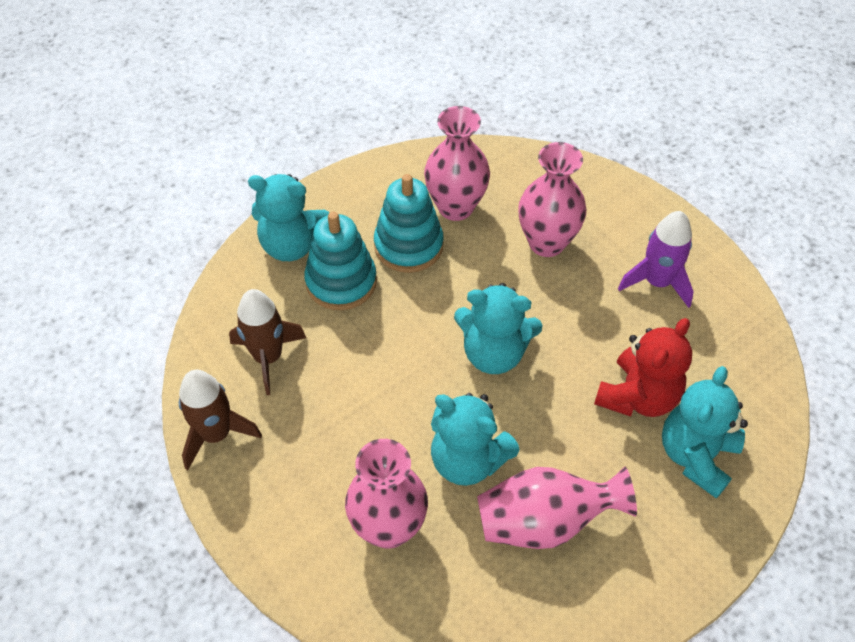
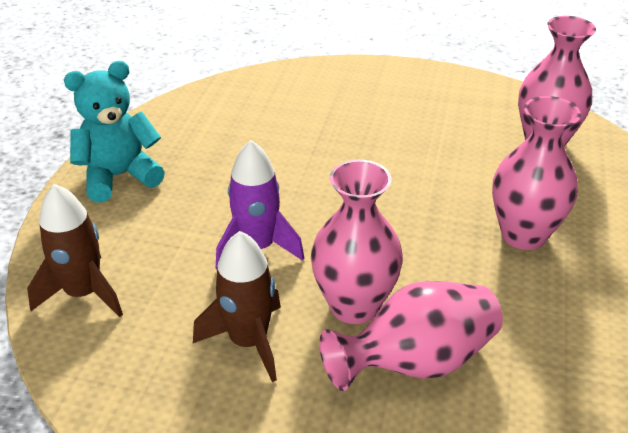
red teddy bear: [594,318,692,417] = 1 -> none = 0
turquoise stacking toy: [304,211,377,310] [374,174,444,273] = 2 -> none = 0
turquoise teddy bear: [248,174,329,261] [431,393,520,486] [454,283,543,374] [662,366,748,498] = 4 -> [64,61,165,203] = 1

